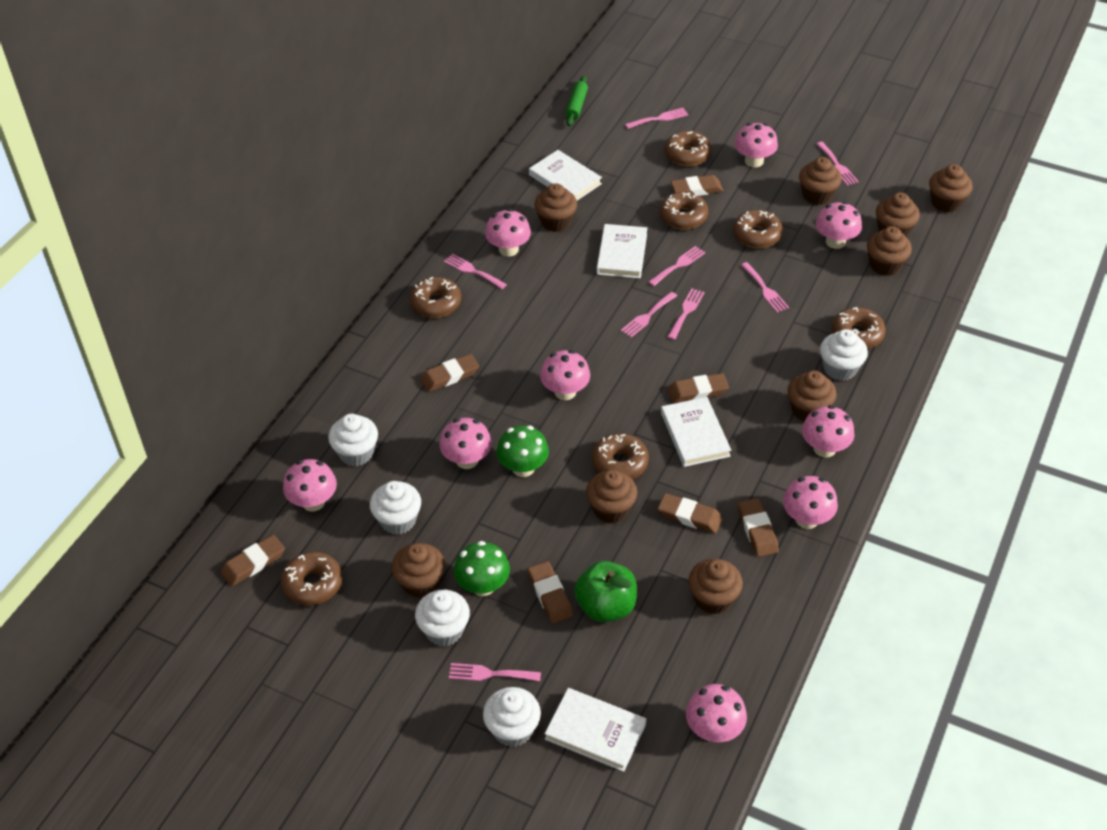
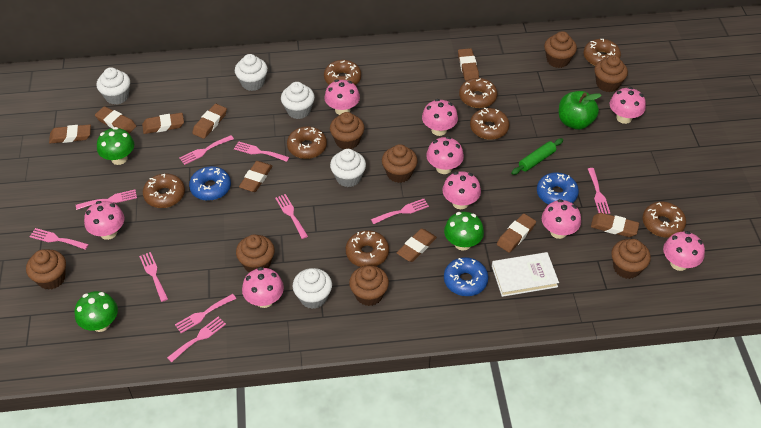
blue donut: none = 0 -> [189,166,231,201] [444,257,488,296] [537,172,579,205] = 3
brown cupcake: [392,543,445,598] [534,183,577,232] [586,470,637,523] [688,559,743,615] [787,370,837,421] [799,157,842,205] [867,226,912,276] [876,192,920,238] [929,164,973,213] = 9 -> [26,250,66,290] [236,234,275,272] [330,112,365,149] [349,265,389,306] [382,144,418,183] [544,31,577,68] [594,55,628,92] [611,239,651,279] = 8
brown donut: [281,552,342,605] [410,277,461,318] [592,433,649,479] [659,192,708,230] [664,131,712,166] [733,210,783,248] [832,307,886,349] = 7 -> [143,174,185,208] [287,127,327,159] [324,60,361,85] [346,230,389,267] [459,78,497,108] [470,108,510,140] [584,39,621,66] [643,202,686,238] = 8
brown eraser: [221,535,285,586] [420,354,479,392] [527,561,573,624] [658,493,722,533] [668,373,729,403] [671,175,723,196] [738,498,779,557] = 7 -> [49,124,91,143] [95,106,136,133] [142,113,184,134] [192,104,227,139] [239,161,273,192] [397,229,437,262] [458,48,479,81] [497,214,536,253] [591,213,639,237] = 9
green mushroom: [454,541,510,596] [497,425,549,477] = 2 -> [75,291,118,332] [97,127,134,165] [444,212,484,251] = 3
pink fork: [444,254,507,289] [449,663,541,681] [621,292,677,338] [625,108,688,129] [649,246,705,286] [667,288,705,340] [741,262,789,313] [817,142,859,186] = 8 -> [29,228,89,250] [76,190,137,210] [139,252,168,302] [167,317,226,362] [175,294,236,333] [180,135,234,165] [234,141,289,162] [275,194,308,239] [371,199,429,224] [588,168,610,214] = 10
white book: [529,150,602,200] [544,688,646,772] [597,224,647,278] [661,397,731,467] = 4 -> [492,252,559,297] = 1

